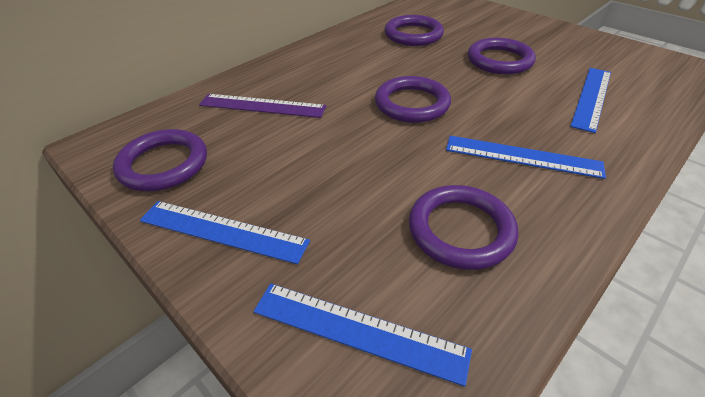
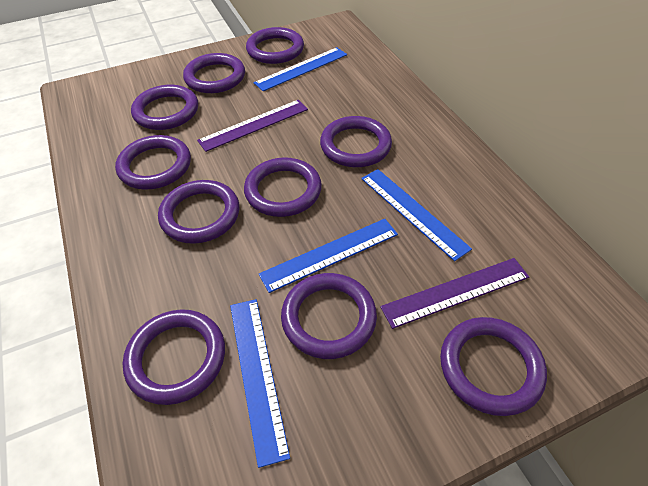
purple ring: [113,129,207,191] [375,76,451,123] [384,15,444,46] [409,185,518,270] [468,38,536,75] = 5 -> [115,135,191,189] [123,309,225,405] [131,85,198,130] [158,180,239,244] [183,53,245,93] [244,157,322,217] [246,27,304,64] [281,273,377,359] [320,116,392,167] [440,317,547,416] = 10
purple ruler: [199,94,326,118] = 1 -> [197,100,308,152] [380,258,529,329] = 2

